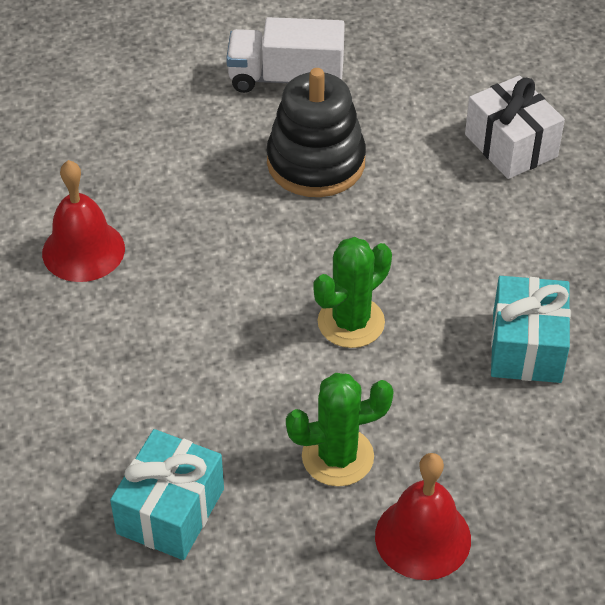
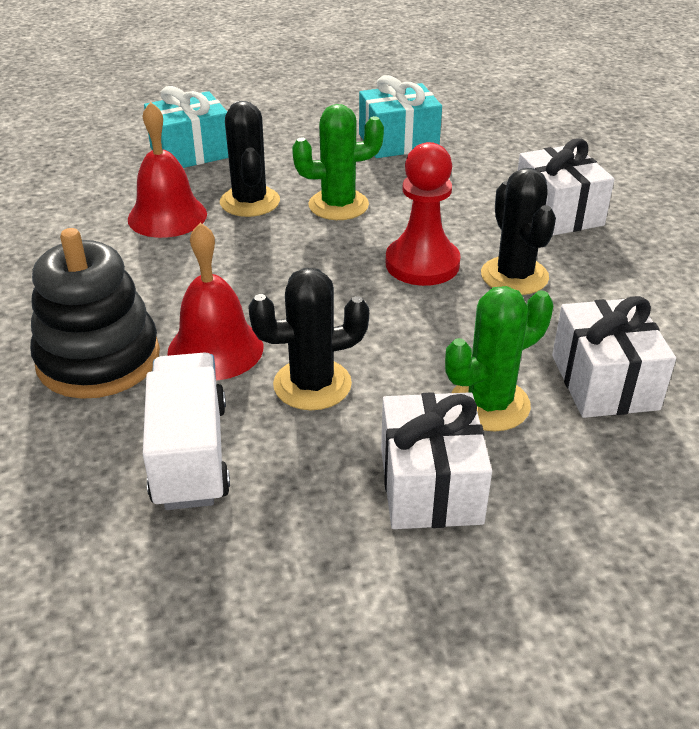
black cactus: none = 0 -> [220,101,280,217] [248,268,369,410] [481,168,556,295] = 3
red pawn: none = 0 -> [386,142,461,286] = 1
white gift: [465,75,565,179] = 1 -> [381,392,492,529] [518,138,614,235] [552,296,676,418] = 3

